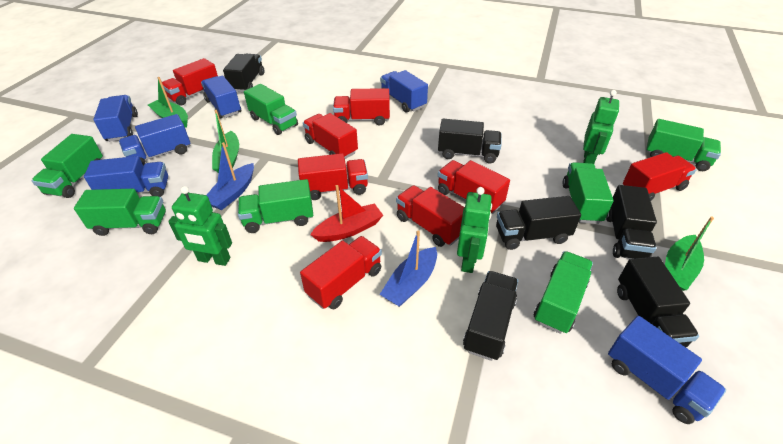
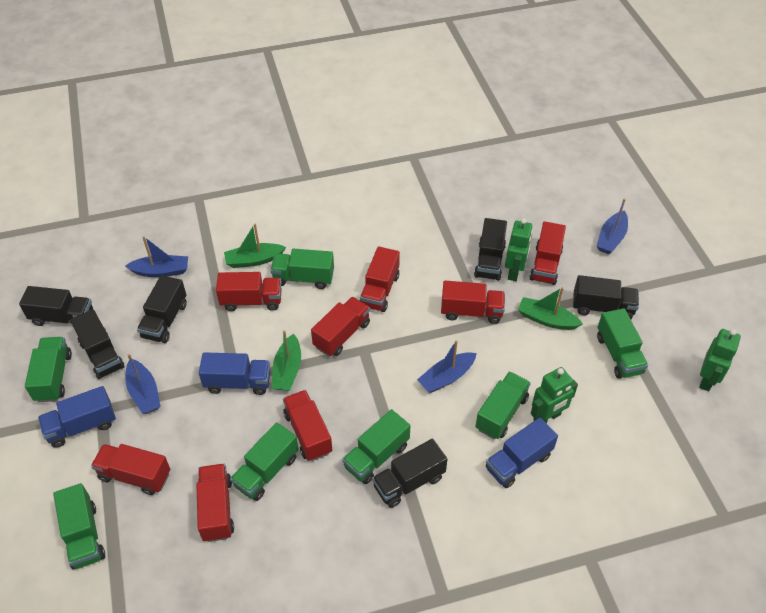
blue boat: [206,142,254,210] [379,230,437,307] = 2 -> [125,354,161,414] [126,236,188,277] [417,340,477,393] [597,198,628,254] = 4
blue truck: [84,156,168,197] [93,95,138,142] [119,114,191,166] [201,76,241,119] [380,70,428,113] [608,316,726,424] = 6 -> [38,386,116,448] [199,352,270,395] [486,417,558,488] = 3
red boat: [310,185,383,242] = 1 -> none = 0

